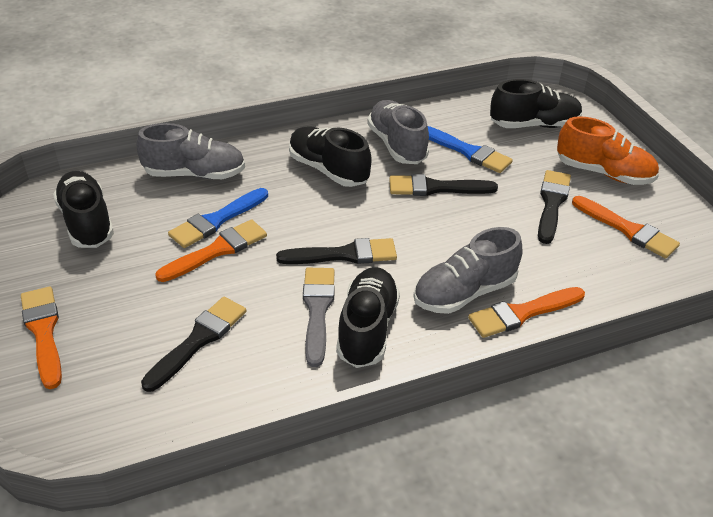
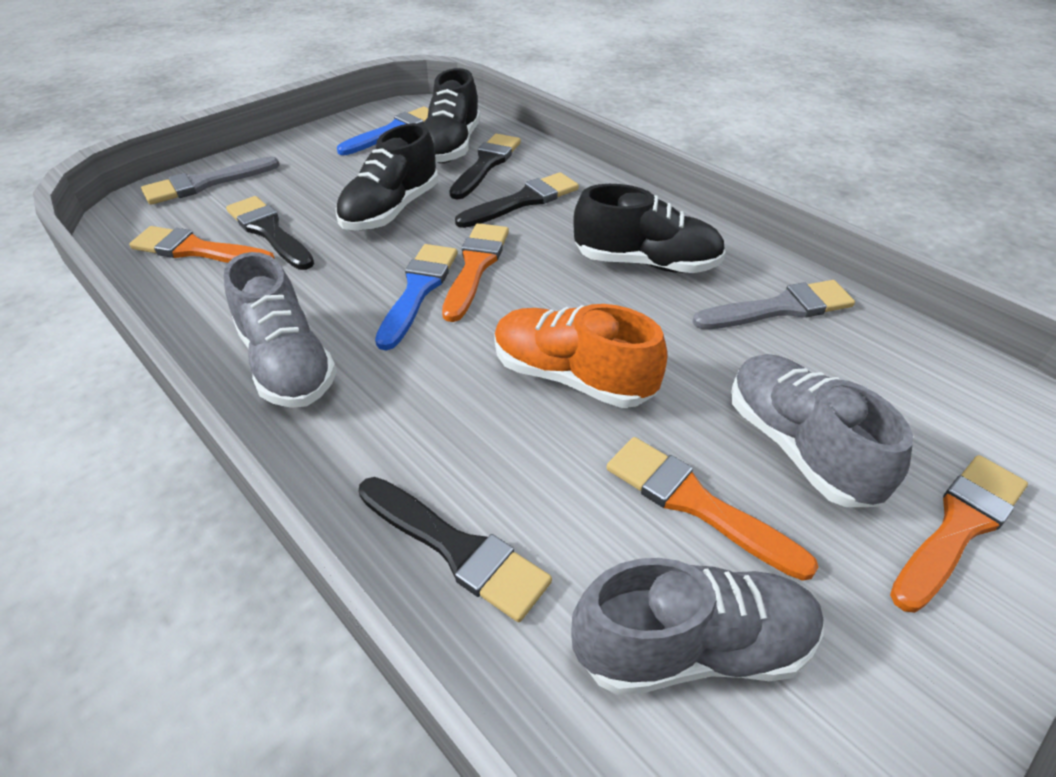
black shoe: [53,171,114,248] [289,126,372,187] [336,267,400,368] [490,79,582,128] = 4 -> [336,123,438,230] [423,68,480,163] [573,184,726,273] = 3
grey brush: [303,268,335,367] = 1 -> [141,156,279,205] [692,280,855,329] = 2

